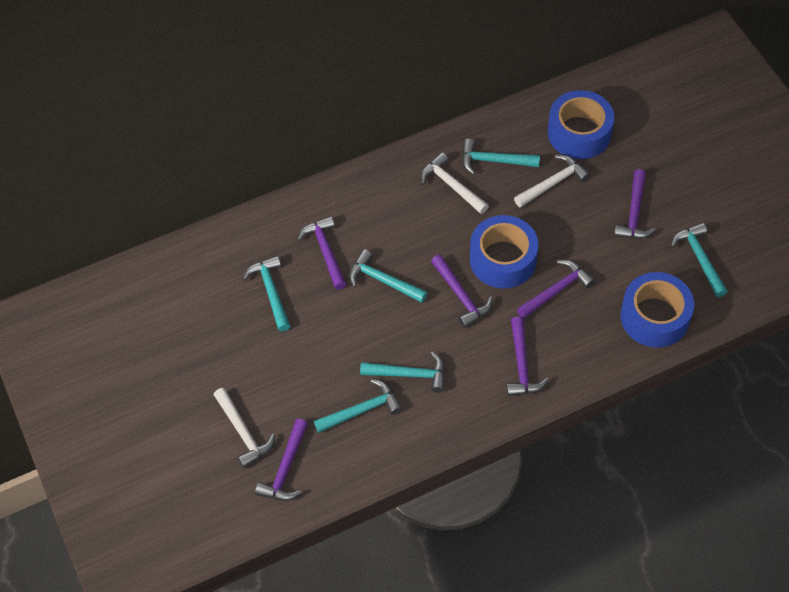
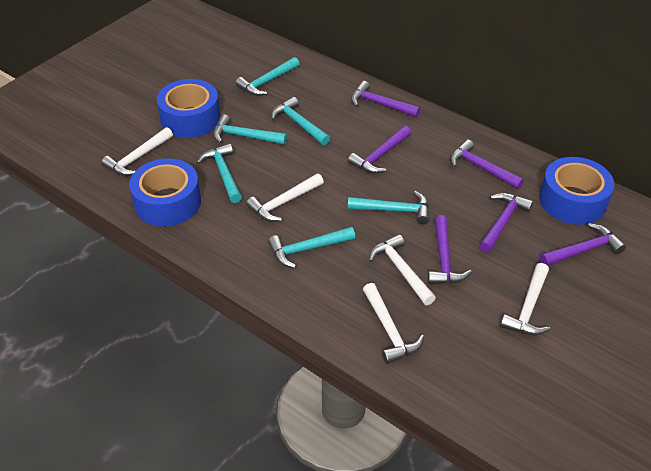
white hammer: [214,388,275,468] [421,152,489,214] [514,155,590,208] = 3 -> [101,127,173,176] [246,173,324,222] [363,283,424,364] [369,234,436,305] [500,263,550,335] = 5

